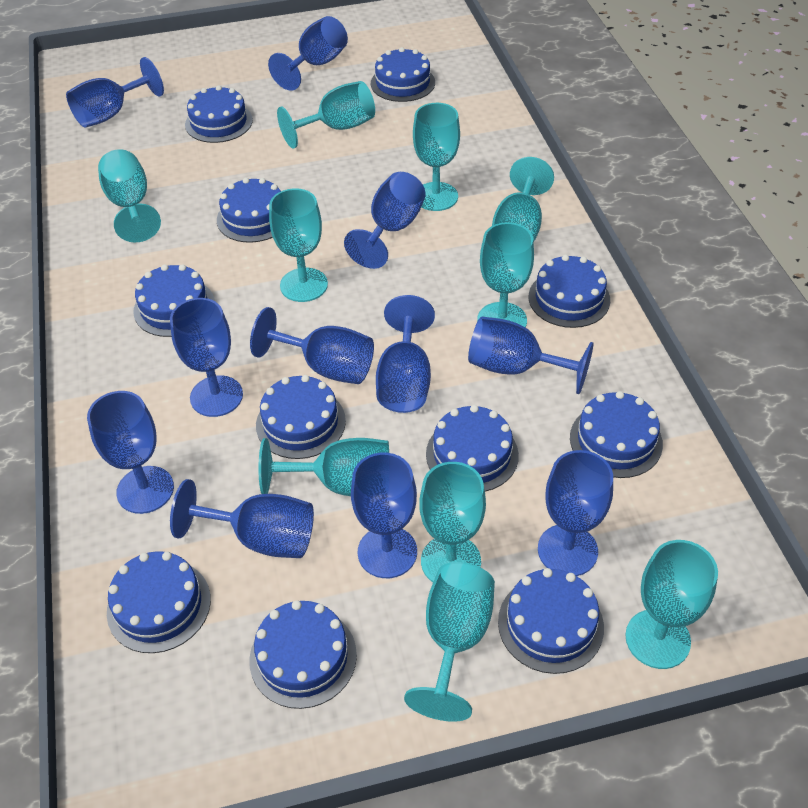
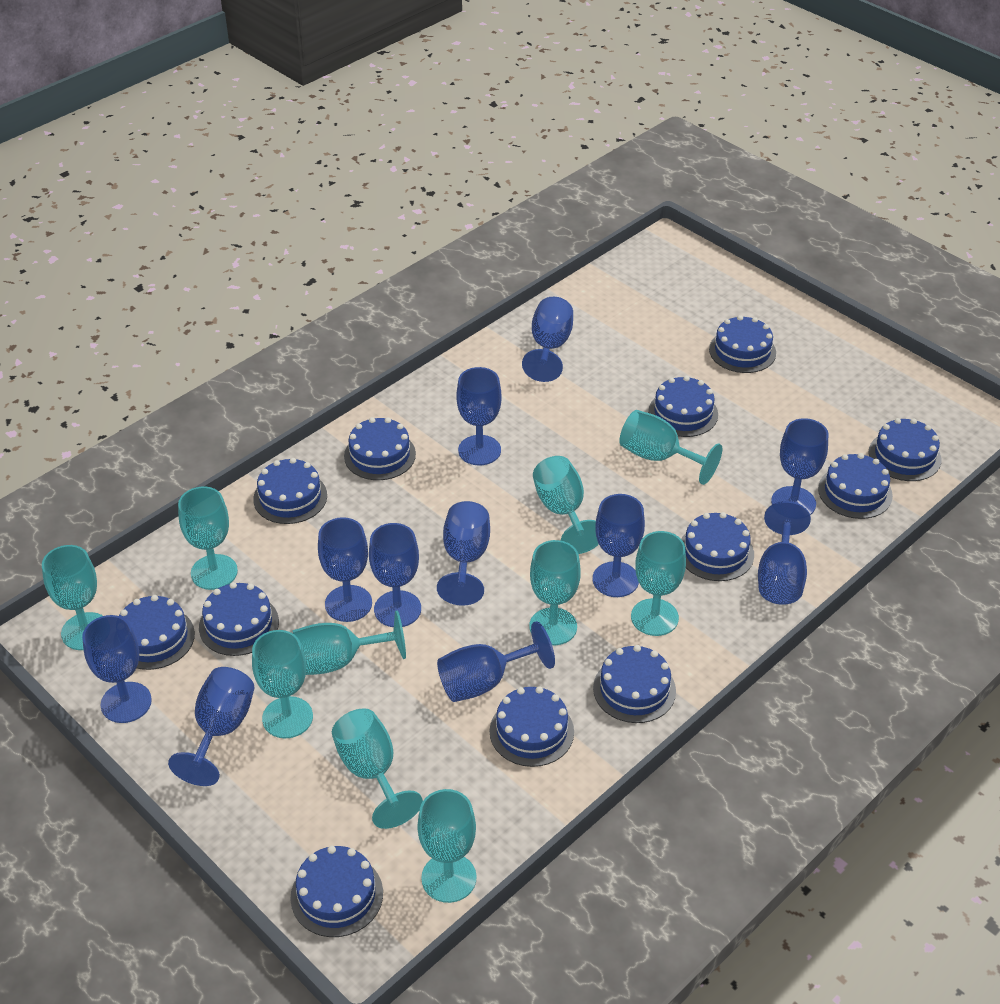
blue cake: [107,551,211,653] [134,264,215,337] [185,85,253,143] [217,178,281,243] [249,600,357,709] [256,375,346,459] [371,47,435,102] [426,405,519,491] [498,568,604,674] [529,255,610,328] [570,391,663,478] = 11 -> [119,595,195,670] [199,582,279,656] [253,458,327,524] [290,846,383,937] [344,417,416,480] [489,686,574,767] [593,645,676,723] [648,376,718,437] [681,512,754,581] [709,315,776,373] [818,453,893,519] [869,418,941,481] = 12

